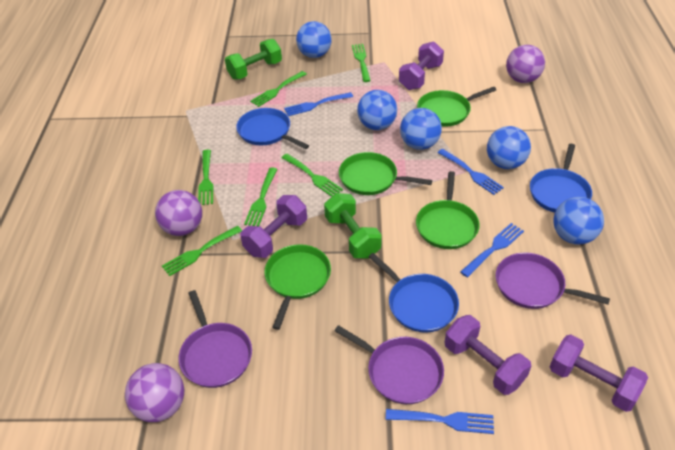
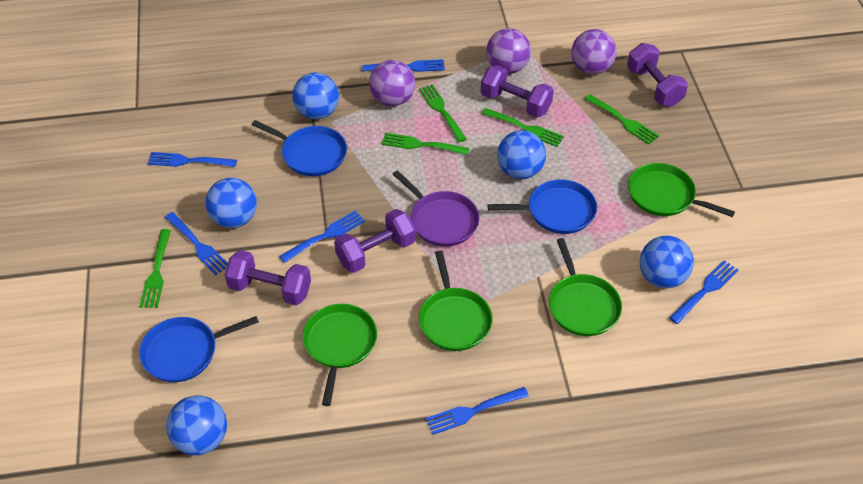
blue fork: [284,92,353,116] [386,409,494,434] [437,149,504,195] [460,223,524,277] = 4 -> [147,152,237,167] [165,212,228,275] [279,211,365,263] [362,59,445,72] [426,387,529,435] [669,260,738,324] = 6
green dumbbell: [225,39,282,80] [324,193,382,258] = 2 -> none = 0
green fork: [162,226,242,276] [198,150,213,205] [244,168,277,226] [250,71,307,107] [281,154,343,197] [352,44,371,82] = 6 -> [140,229,171,308] [382,132,469,155] [419,84,467,142] [482,108,564,147] [584,94,659,144] = 5
purple pan: [179,290,252,388] [334,325,444,404] [496,253,610,309] = 3 -> [393,170,479,247] = 1

